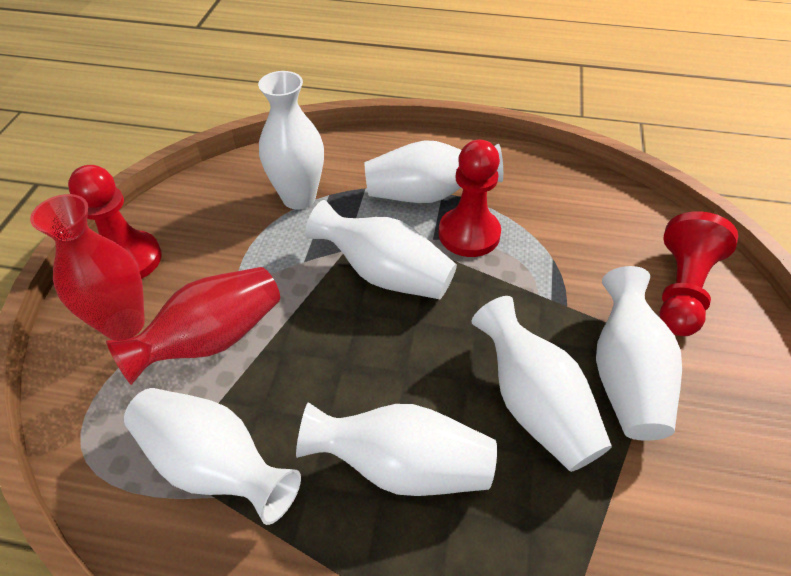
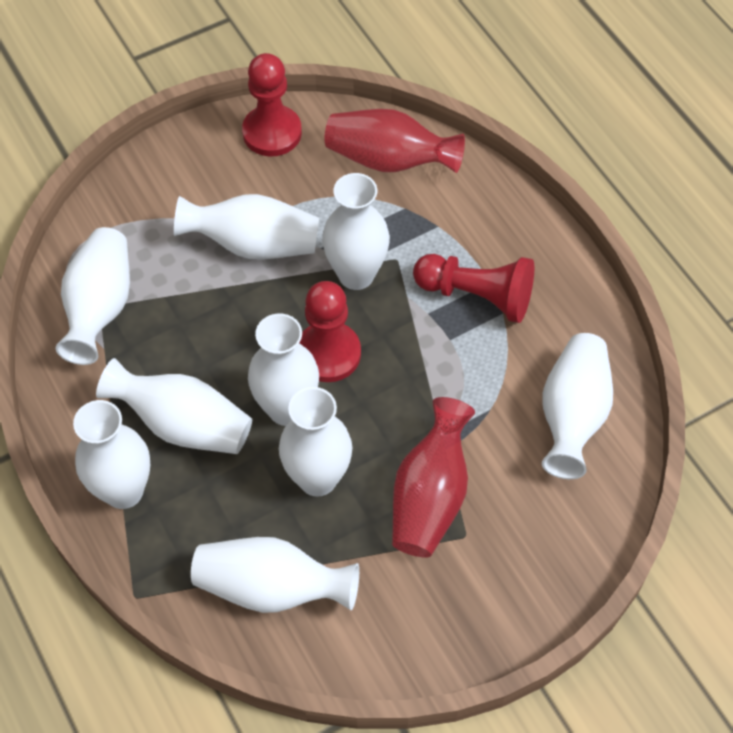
white vase: [124,388,301,525] [258,71,324,210] [296,402,497,496] [305,200,457,299] [365,140,503,203] [472,296,612,472] [596,266,682,441] = 7 -> [56,227,130,365] [73,400,150,509] [96,358,252,454] [174,194,319,260] [191,537,359,613] [248,313,319,426] [279,387,352,497] [322,173,390,290] [542,333,613,479] = 9

